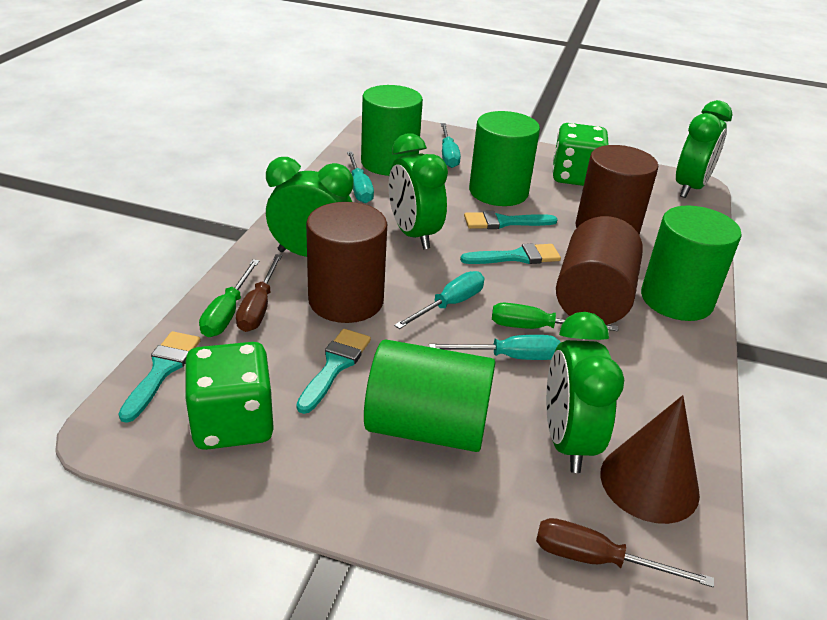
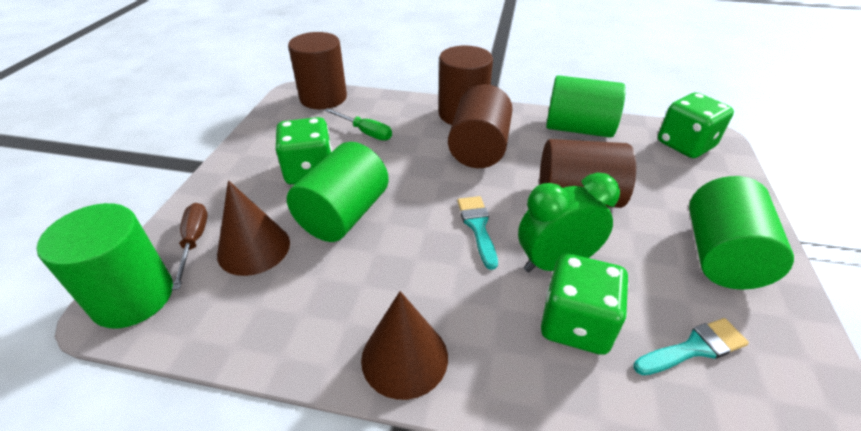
brown cone: [600,395,700,524] = 1 -> [217,180,290,276] [361,291,448,400] = 2
brown cylinder: [306,202,387,323] [556,216,643,325] [576,145,658,235] = 3 -> [288,32,347,109] [439,46,493,125] [448,84,513,168] [539,139,636,208] = 4
brown screwdriver: [236,254,282,332] [536,518,714,587] = 2 -> [172,203,208,290] = 1
green clock: [266,157,354,257] [388,133,448,249] [546,312,624,473] [676,100,733,198] = 4 -> [518,173,620,272] = 1
green dice: [184,342,274,450] [552,123,609,186] = 2 -> [275,117,332,185] [541,254,629,355] [658,92,734,158] = 3
green screwdriver: [199,259,260,337] [492,303,618,331] = 2 -> [324,108,392,140] = 1
turquoise brush: [118,331,201,423] [296,329,371,414] [460,243,561,264] [464,211,558,229] = 4 -> [457,196,498,270] [633,318,749,375] = 2
turquoise screwdriver: [347,152,374,203] [394,271,484,329] [429,335,561,360] [441,123,461,168] = 4 -> none = 0

